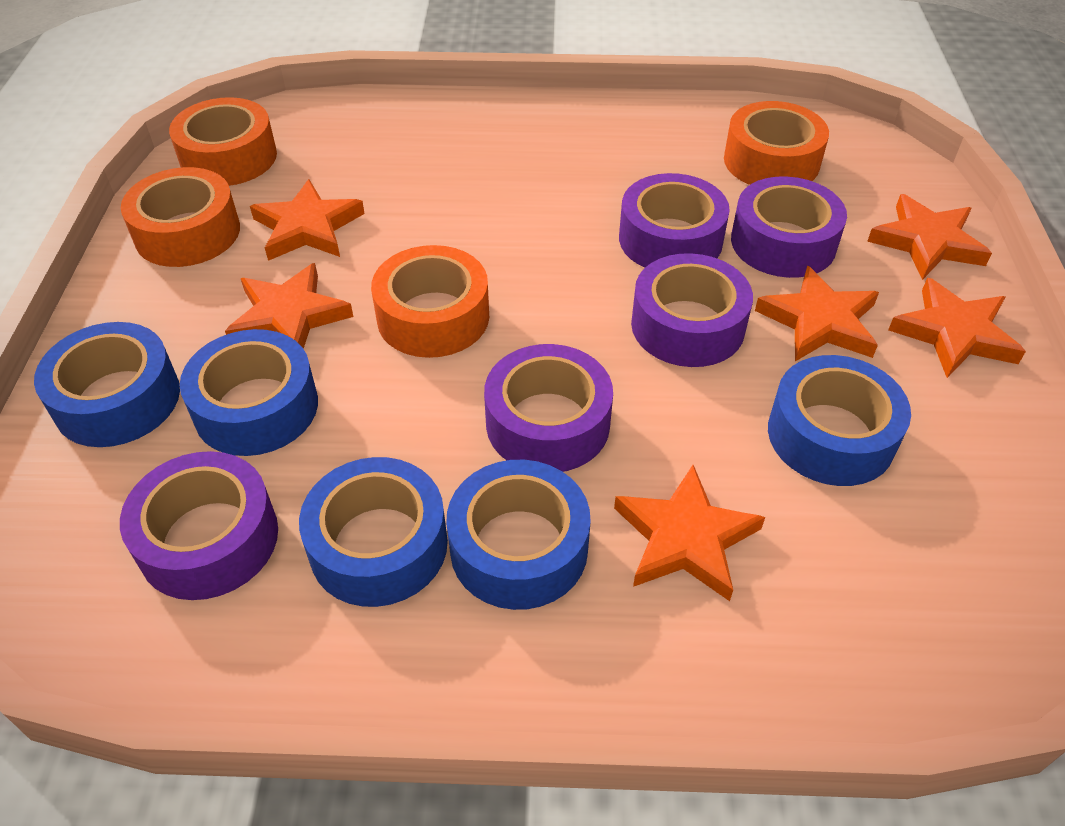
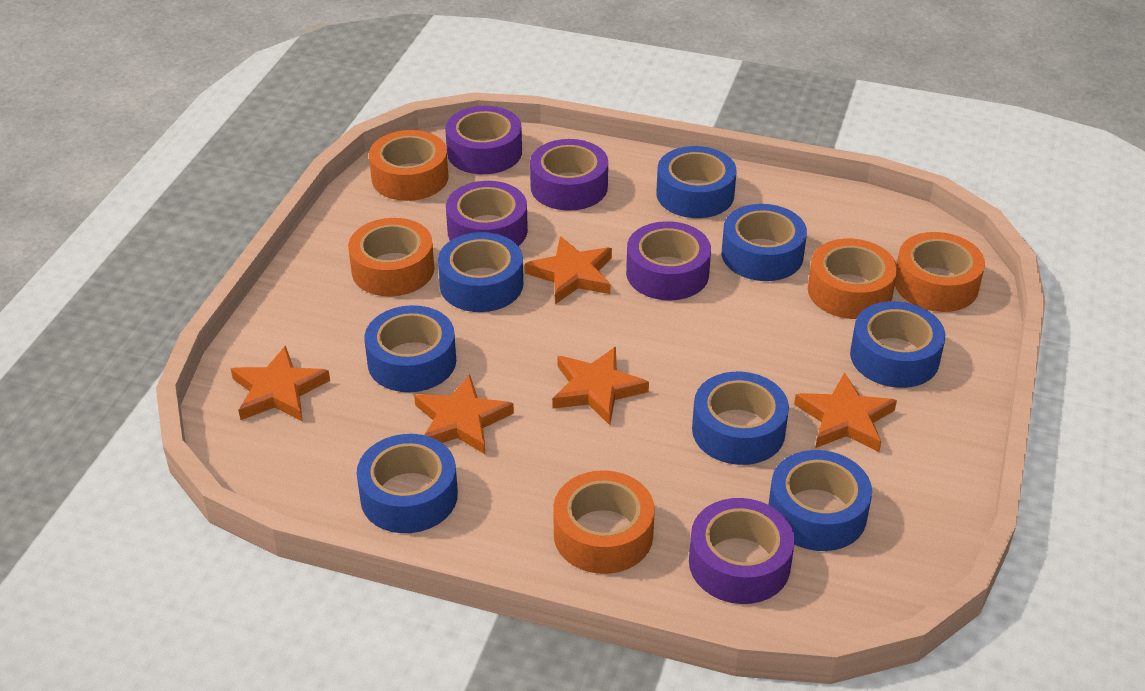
blue tape: [34,322,180,447] [180,329,318,456] [299,457,448,607] [446,460,591,610] [768,355,911,486] = 5 -> [357,434,458,533] [364,305,456,392] [438,232,523,312] [656,146,737,218] [692,372,789,465] [722,204,807,281] [768,450,872,551] [850,301,945,388] = 8
orange star: [225,263,353,349] [250,179,365,261] [614,465,765,601] [755,266,879,361] [867,194,992,280] [888,278,1026,378] = 6 -> [231,345,330,421] [414,375,514,454] [525,236,612,304] [552,347,649,425] [794,372,897,452] = 5
orange tape: [121,167,240,267] [169,97,277,186] [371,245,489,358] [724,101,829,185] = 4 -> [348,218,435,296] [369,130,449,201] [553,470,655,574] [808,239,897,319] [895,232,985,312] = 5

